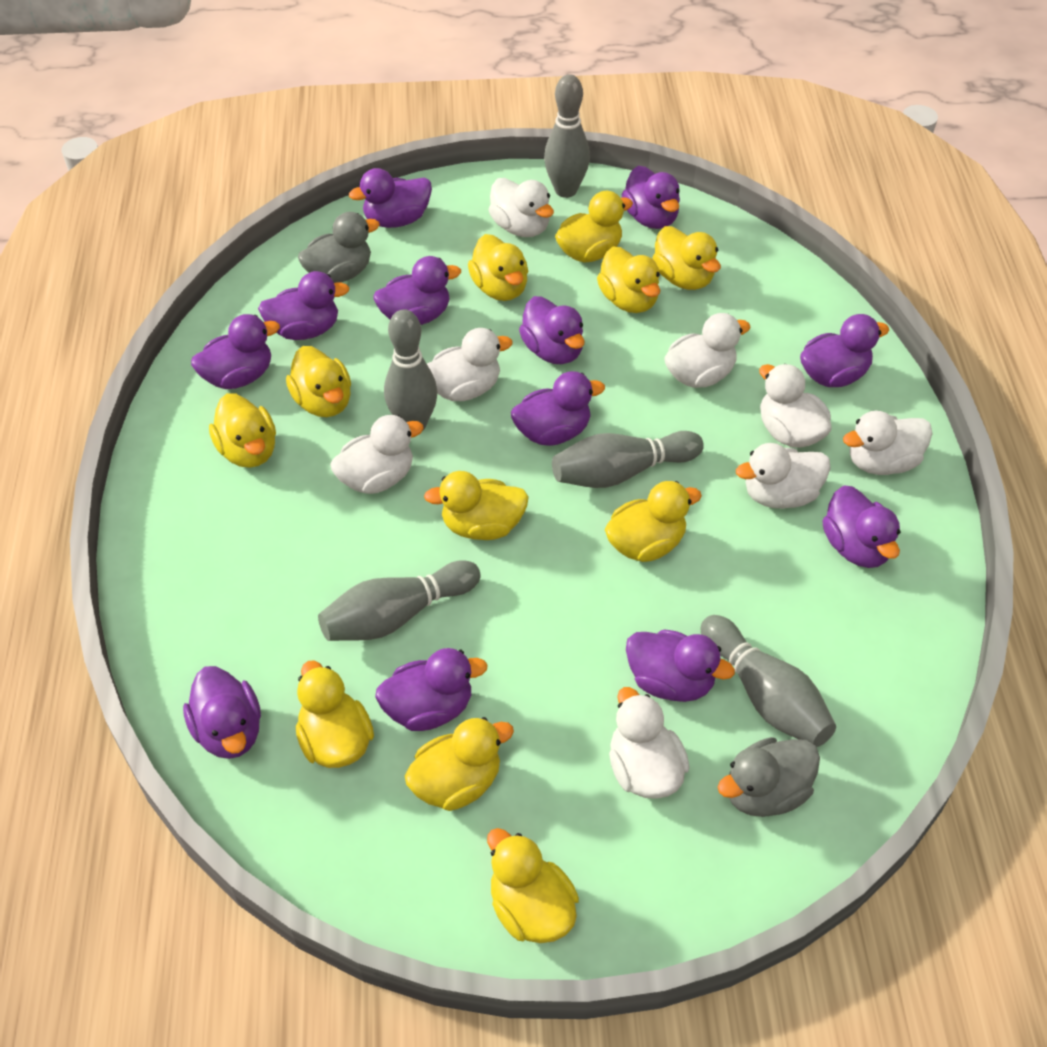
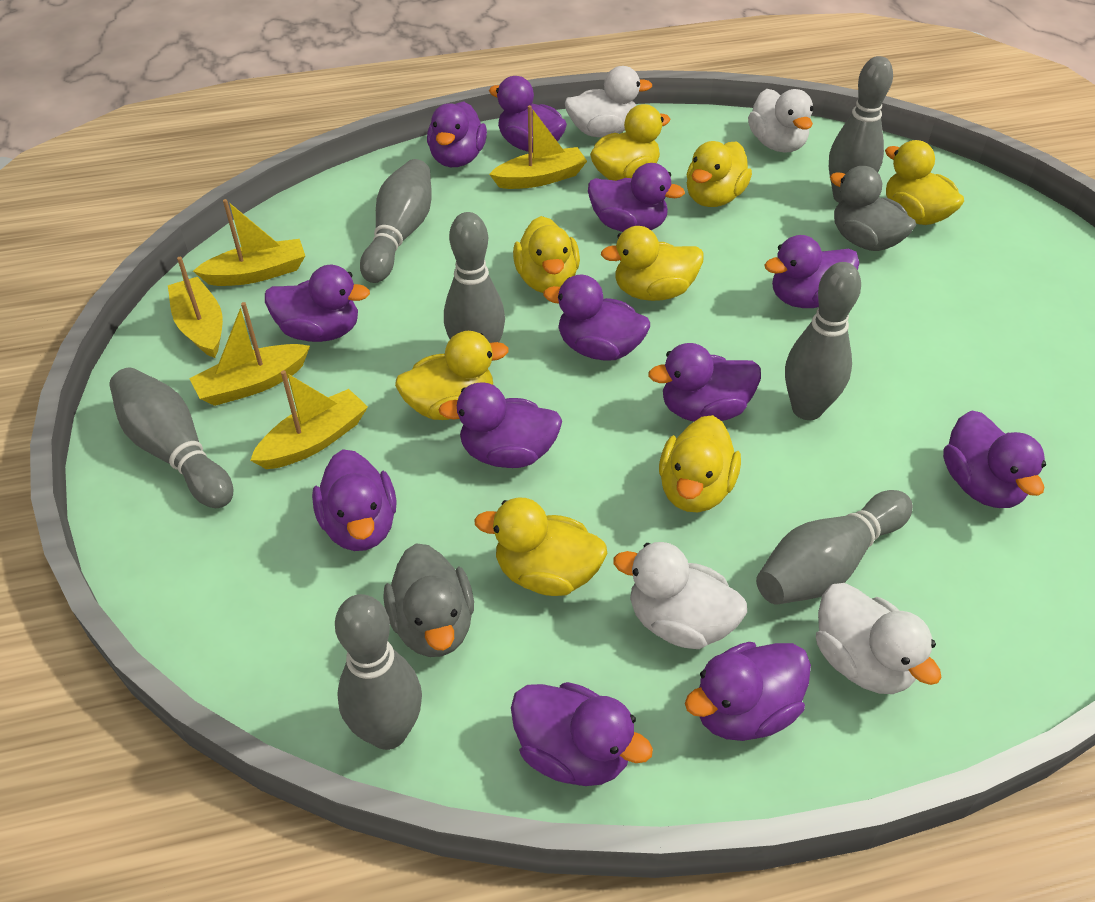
grey bowling pin: [318,560,481,641] [384,309,438,430] [544,74,590,198] [552,431,704,488] [700,615,836,747] = 5 -> [109,368,233,508] [335,594,422,750] [360,159,432,283] [444,212,505,343] [756,490,913,605] [785,262,861,420] [829,56,893,203] = 7
white duck: [330,415,424,494] [427,328,513,401] [489,178,554,237] [609,687,690,799] [664,313,750,388] [736,443,831,509] [759,364,832,448] [843,410,933,475] = 8 -> [565,66,652,137] [614,542,747,649] [748,89,813,153] [816,583,942,694] = 4
yellow boat: none = 0 -> [168,257,223,358] [189,302,310,406] [193,199,305,286] [250,370,368,469] [489,105,587,189] = 5
yellow duck: [209,393,276,468] [286,346,351,417] [296,660,374,768] [405,717,514,811] [424,471,529,540] [468,234,528,301] [487,828,579,943] [555,191,633,263] [597,247,660,313] [605,481,702,562] [652,226,721,290] = 11 -> [395,331,509,420] [474,497,607,596] [513,216,580,293] [590,104,670,181] [601,226,704,301] [659,415,741,512] [686,141,752,207] [885,140,964,225] = 8

